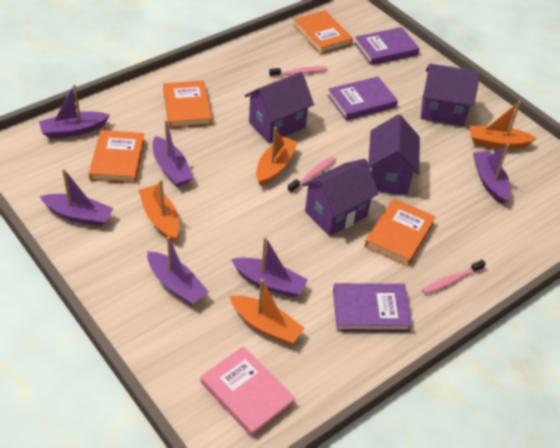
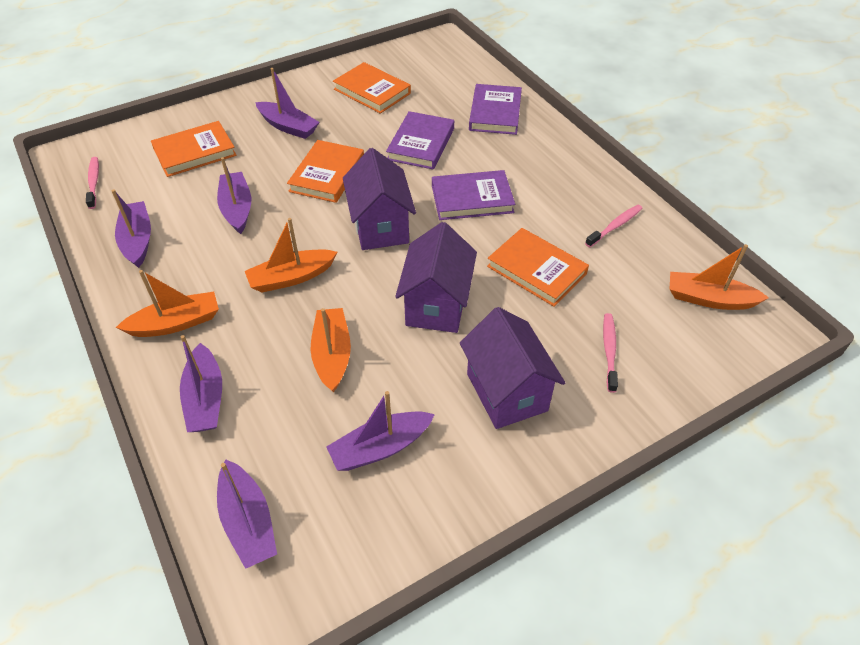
pink book: [201,346,295,437] = 1 -> none = 0
purple house: [245,72,314,143] [302,158,379,236] [368,114,420,195] [421,64,480,126] = 4 -> [343,148,416,250] [395,222,477,333] [460,307,565,429] = 3

